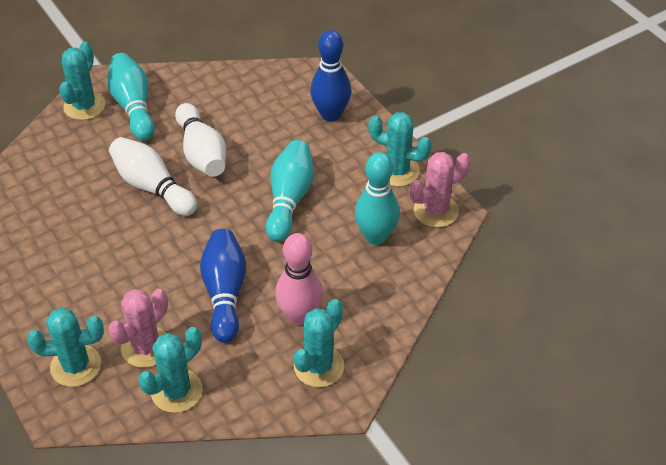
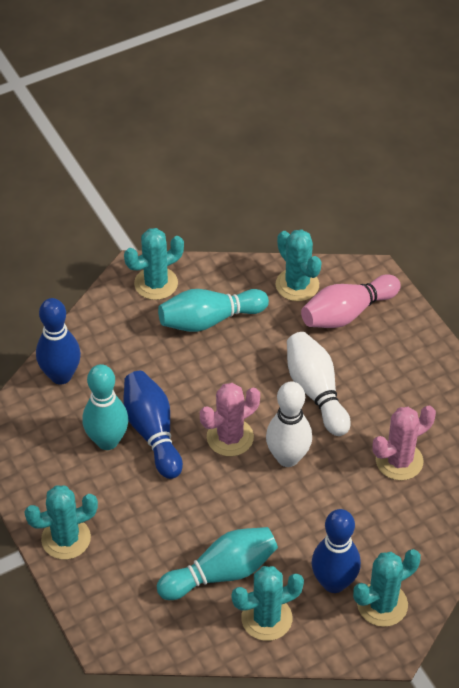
blue bowling pin: [200,229,246,343] [310,30,351,122] = 2 -> [36,298,81,384] [124,371,183,479] [311,509,361,593] = 3

